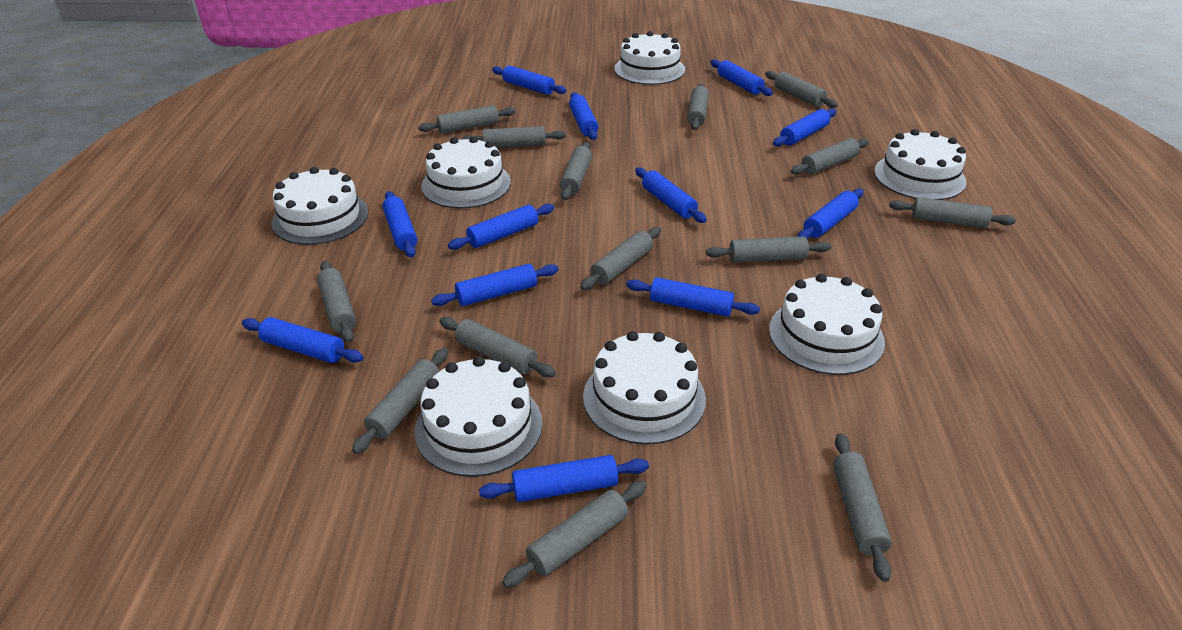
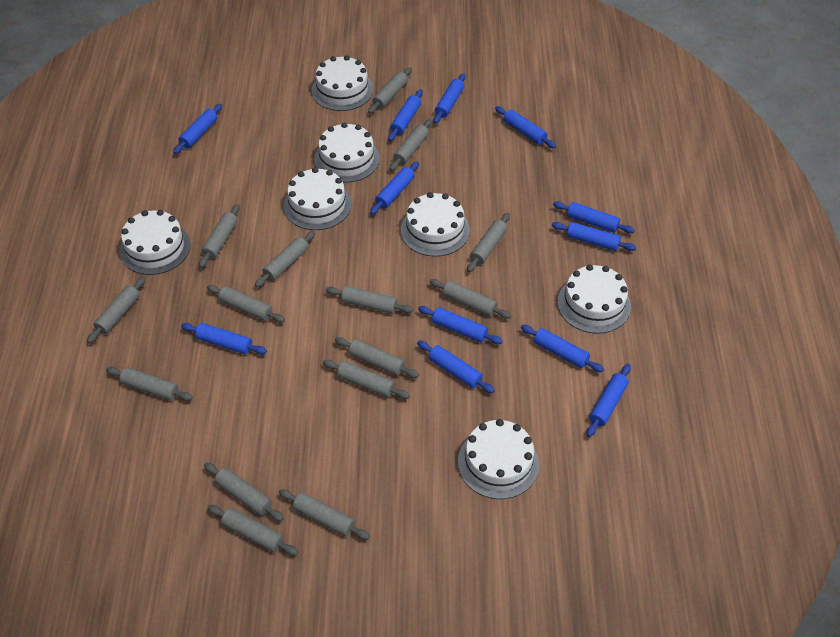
grey rolling pin: [317,261,356,343] [352,348,448,454] [418,105,516,134] [439,317,556,378] [462,126,566,148] [502,481,647,588] [560,142,592,200] [580,227,661,290] [687,84,709,130] [706,236,831,263] [765,71,838,108] [791,138,869,175] [833,433,892,582] [889,197,1016,228] = 14 -> [87,277,146,344] [106,367,193,401] [199,204,240,268] [204,463,284,521] [207,285,285,322] [208,505,298,555] [255,231,316,287] [279,489,370,540] [323,360,410,399] [326,286,413,314] [335,337,419,378] [368,67,412,114] [390,119,432,171] [430,279,511,319] [467,213,510,272] = 15

